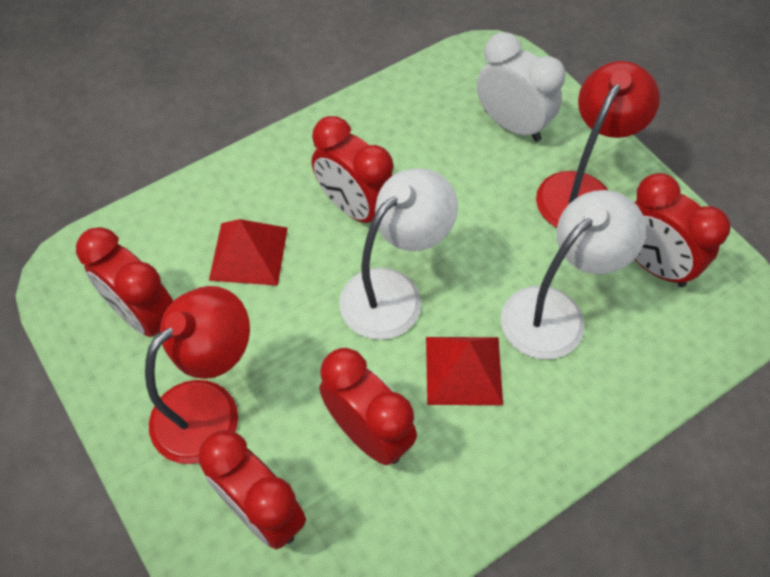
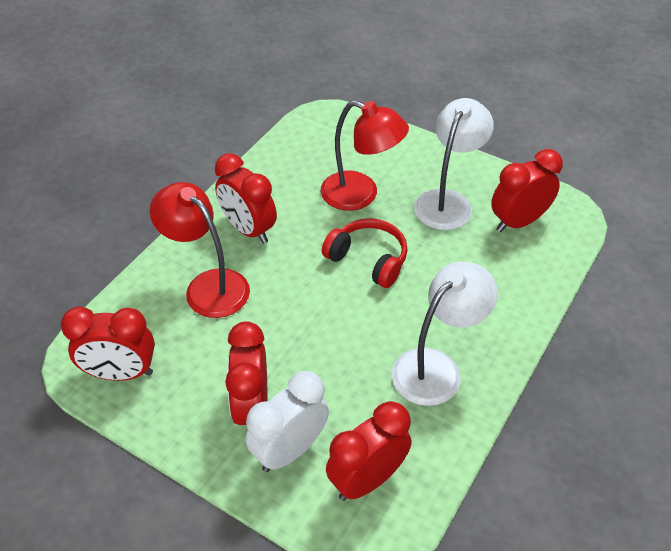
red headphones: none = 0 -> [322,218,408,288] = 1
red pyramid: [209,219,288,286] [426,337,503,405] = 2 -> none = 0

